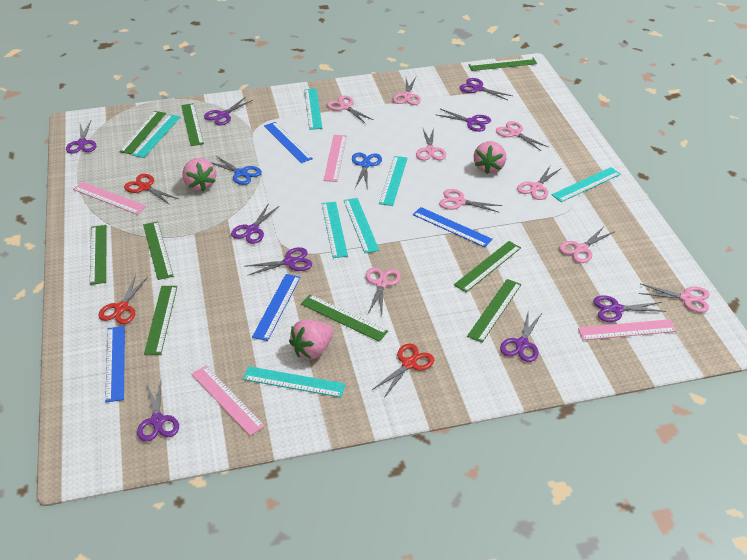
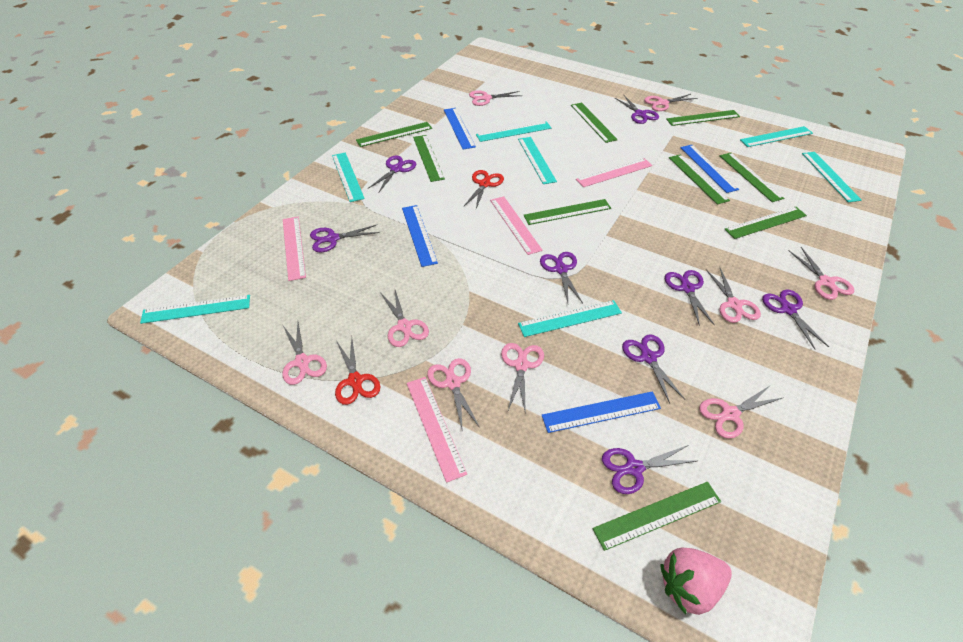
blue scissors: [211,155,262,185] [352,152,382,188] = 2 -> none = 0
pink strawberry: [182,158,216,191] [289,319,334,360] [474,141,506,174] = 3 -> [661,547,732,615] = 1
purple scissors: [66,121,97,154] [137,381,179,442] [204,97,253,126] [231,203,279,244] [246,247,312,276] [437,109,491,132] [460,78,512,100] [500,309,542,362] [593,295,666,322] = 9 -> [310,225,380,252] [368,156,416,193] [540,252,583,303] [602,445,696,494] [615,95,659,124] [622,334,685,403] [665,270,715,326] [762,289,829,350] = 8
red scissors: [98,275,148,324] [124,174,179,205] [372,344,434,398] = 3 -> [335,338,381,405] [463,170,504,209] = 2

